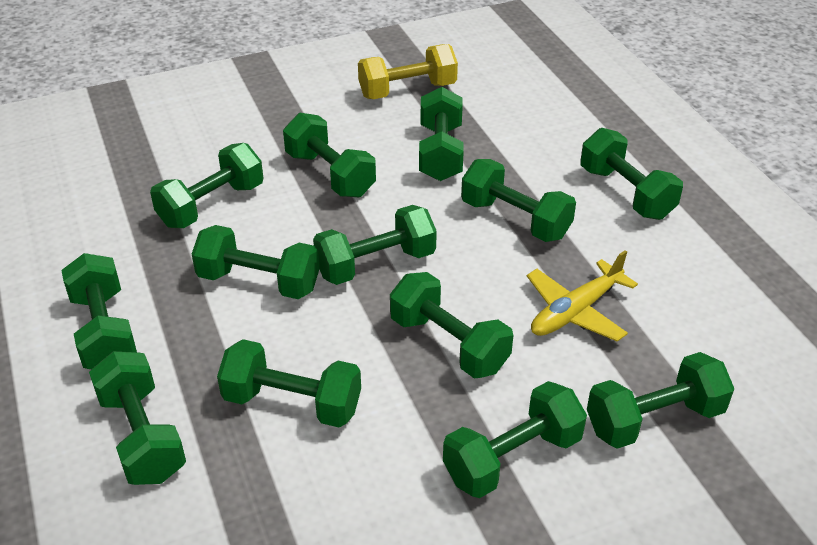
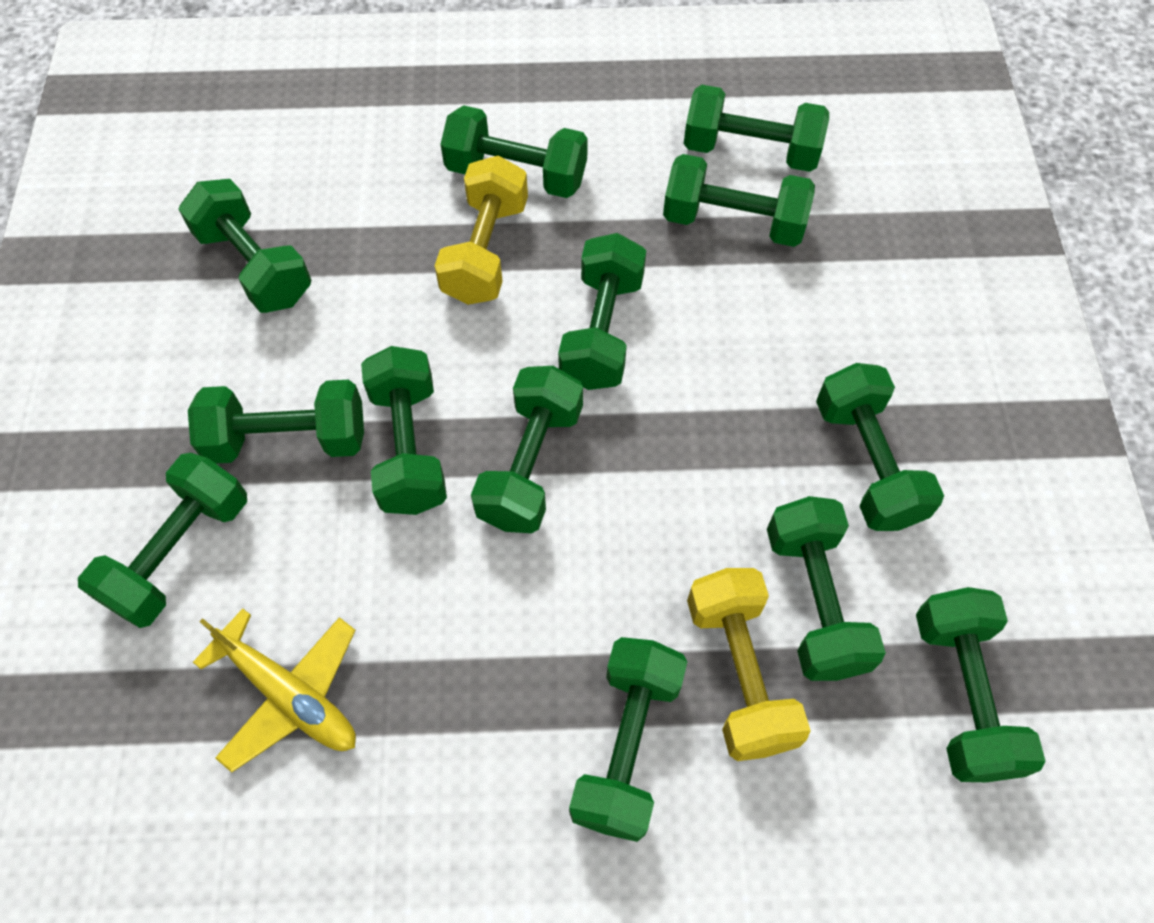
yellow dumbbell: [358,44,458,99] = 1 -> [435,155,528,305] [687,568,811,761] = 2

